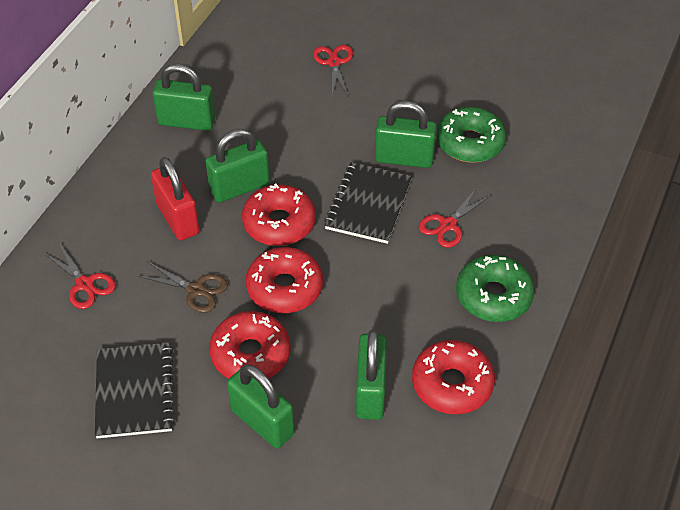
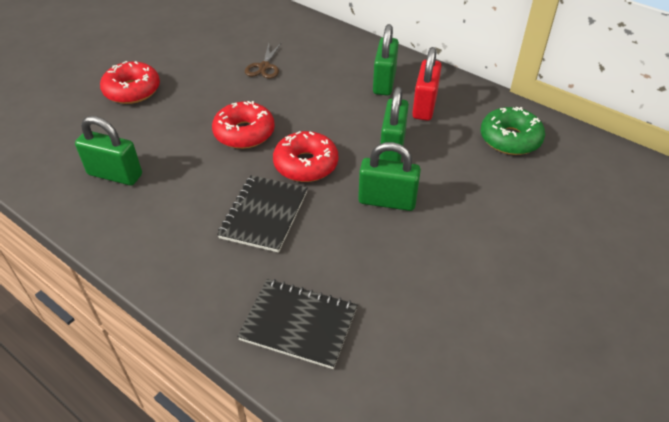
green donut: [436,107,506,163] [456,255,535,322] = 2 -> [481,107,545,155] = 1
green padlock: [153,64,216,131] [205,129,270,203] [227,364,295,448] [356,330,387,420] [375,101,437,168] = 5 -> [75,116,142,185] [358,142,421,211] [373,24,399,96] [379,87,409,162] = 4
red donut: [209,311,291,379] [242,184,316,246] [246,247,323,313] [412,340,495,415] = 4 -> [100,61,160,104] [212,101,275,149] [273,131,338,182] = 3
red scissors: [43,243,116,309] [313,45,353,98] [419,188,491,248] = 3 -> none = 0

